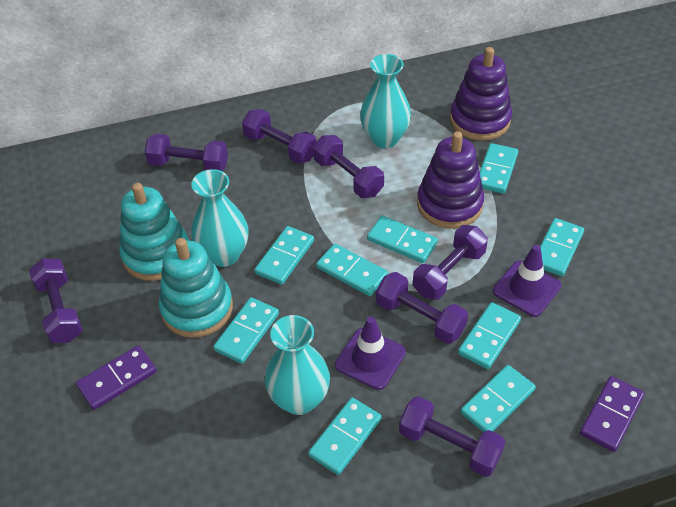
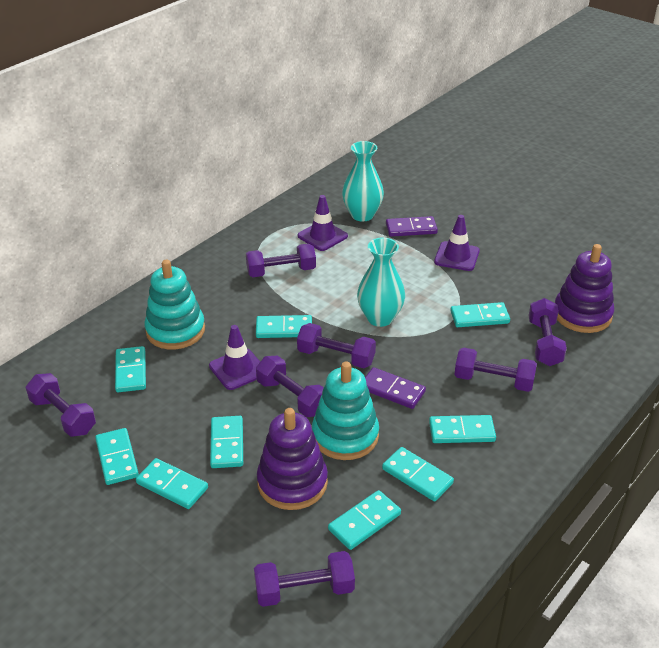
purple traffic cone: [335,316,406,390] [493,245,561,317] = 2 -> [209,325,260,390] [298,195,348,251] [434,215,480,271] = 3
turquoise vase: [191,169,249,267] [264,315,330,415] [360,54,411,148] = 3 -> [342,141,384,221] [357,238,405,327] = 2

